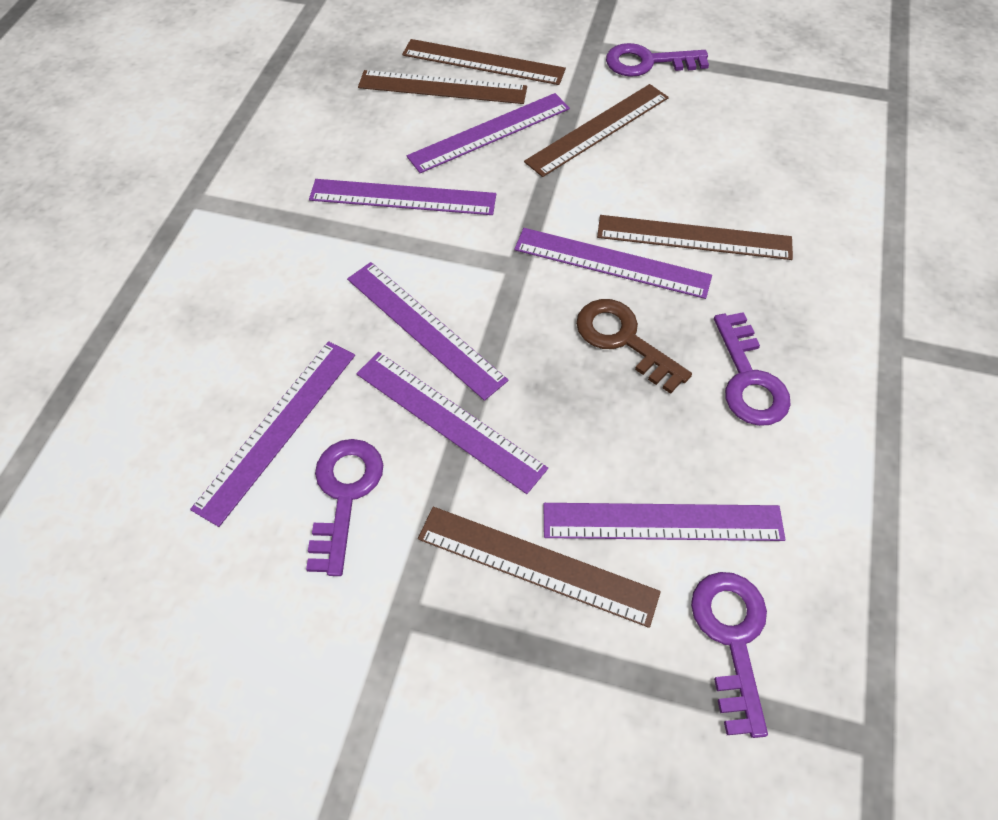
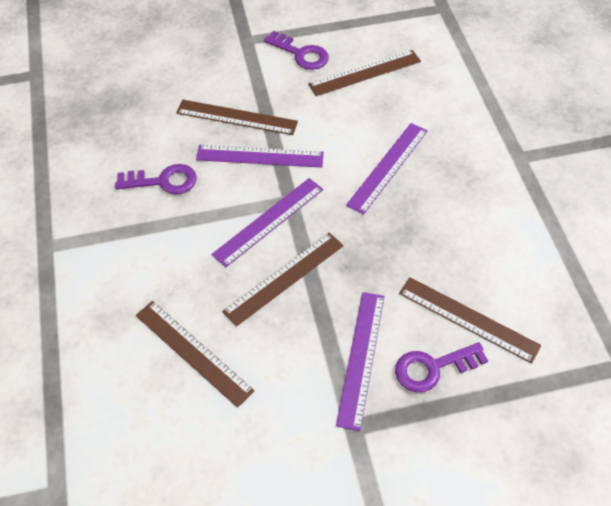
brown key: [576,299,692,394] = 1 -> none = 0
purple key: [306,439,383,576] [606,43,709,77] [691,572,768,738] [714,312,791,426] = 4 -> [115,164,197,195] [264,31,329,70] [395,342,488,392] = 3
purple ruler: [190,341,355,527] [309,179,496,215] [347,262,508,401] [356,352,548,494] [407,93,570,173] [514,228,712,299] [543,503,786,541] = 7 -> [196,145,324,168] [211,178,323,267] [336,292,385,431] [346,123,428,215] = 4

